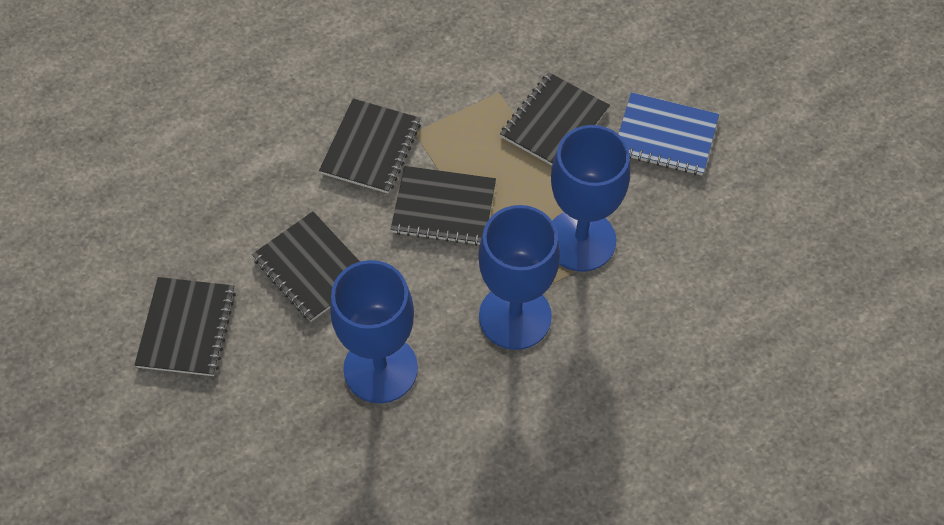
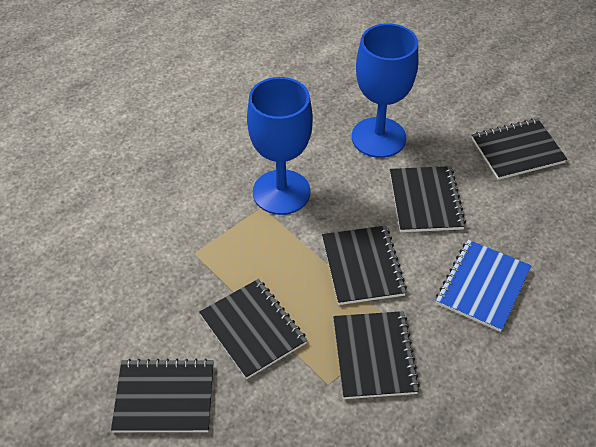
black notebook: [135,277,236,376] [252,211,360,322] [319,99,421,194] [391,166,496,246] [500,72,610,166] = 5 -> [111,358,214,432] [199,279,307,379] [322,226,407,305] [333,311,420,399] [390,166,466,232] [472,118,567,180] = 6
blue goblet: [330,260,418,403] [478,205,560,350] [551,125,630,272] = 3 -> [247,77,313,215] [352,23,418,158] = 2

